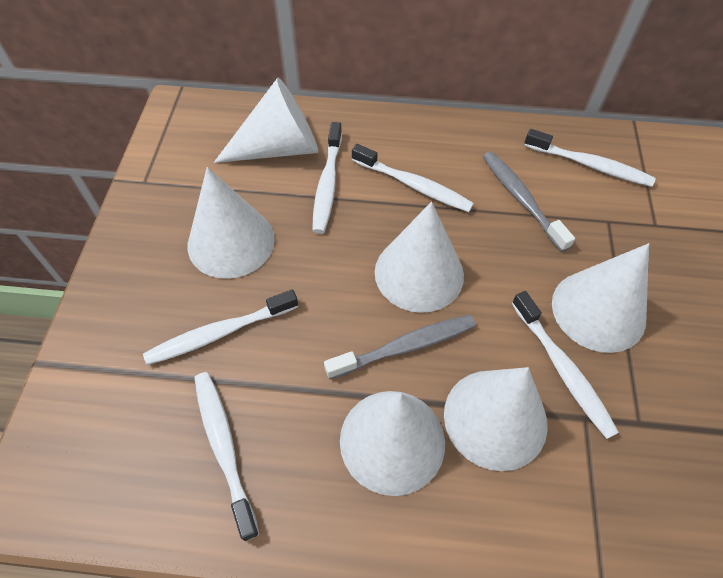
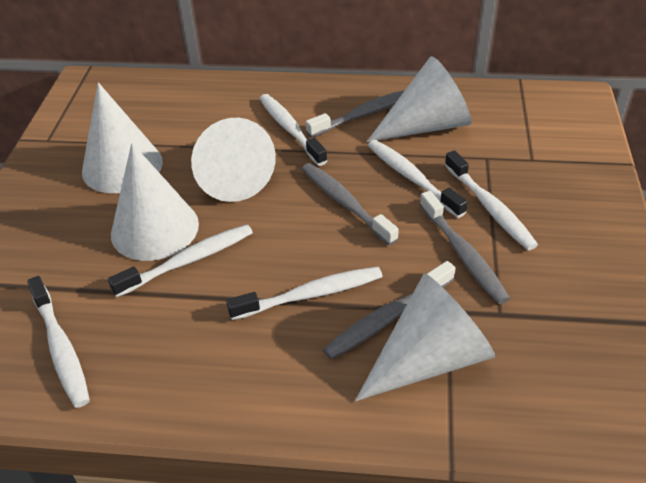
grey toothbrush: [324,315,476,379] [483,152,575,252] = 2 -> [302,163,399,246] [306,90,405,138] [323,261,456,359] [420,191,510,304] = 4
white cone: [188,167,275,279] [214,78,318,163] [340,391,445,496] [375,202,464,313] [444,367,548,471] [552,243,649,353] = 6 -> [82,82,163,193] [111,143,199,261] [191,118,276,202] [355,274,495,401] [367,56,471,142] = 5

